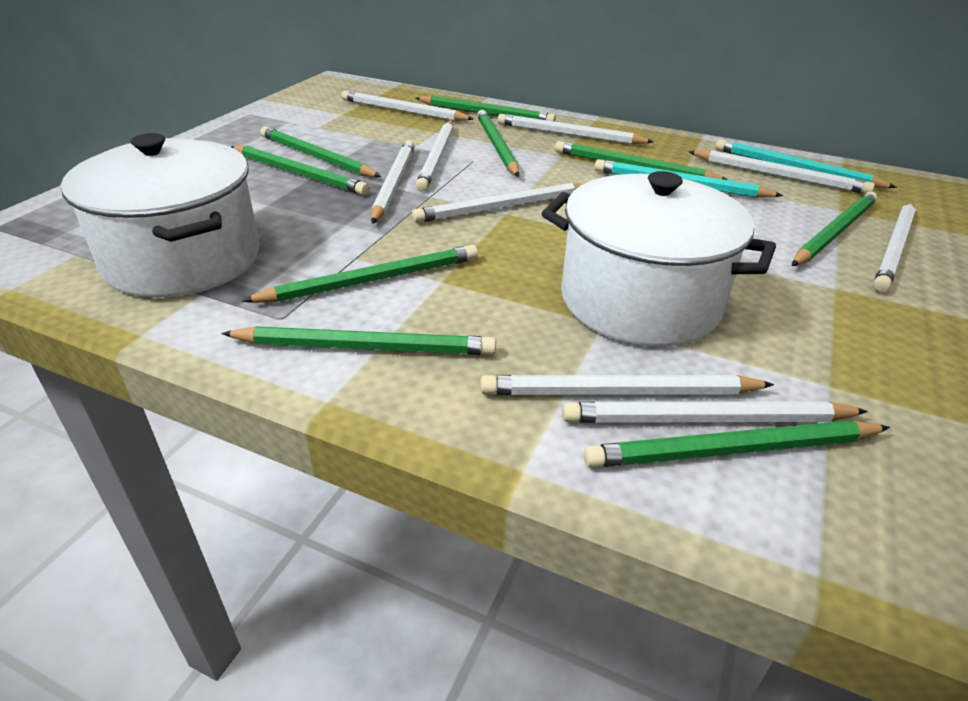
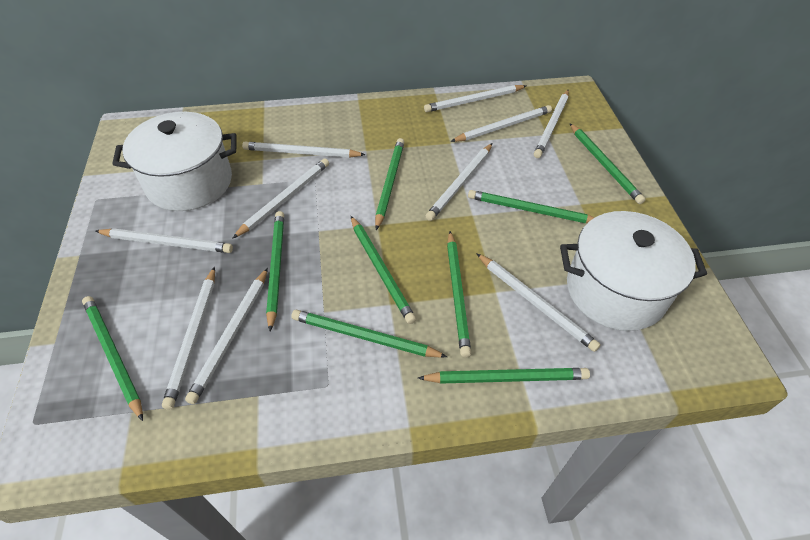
turquoise pencil: [594,159,783,198] [715,139,897,188] = 2 -> none = 0
white pencil: [341,90,474,121] [371,140,415,224] [412,183,585,223] [416,121,453,192] [481,375,774,395] [497,114,654,144] [562,401,868,423] [688,150,875,194] [873,201,916,292] = 9 -> [96,228,233,253] [162,267,215,409] [185,268,268,404] [232,158,329,239] [242,142,366,158] [424,85,526,112] [426,143,492,221] [450,105,552,142] [476,253,601,352] [534,90,569,158] = 10

